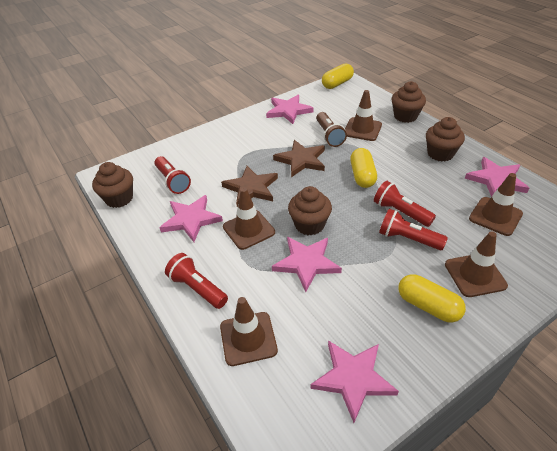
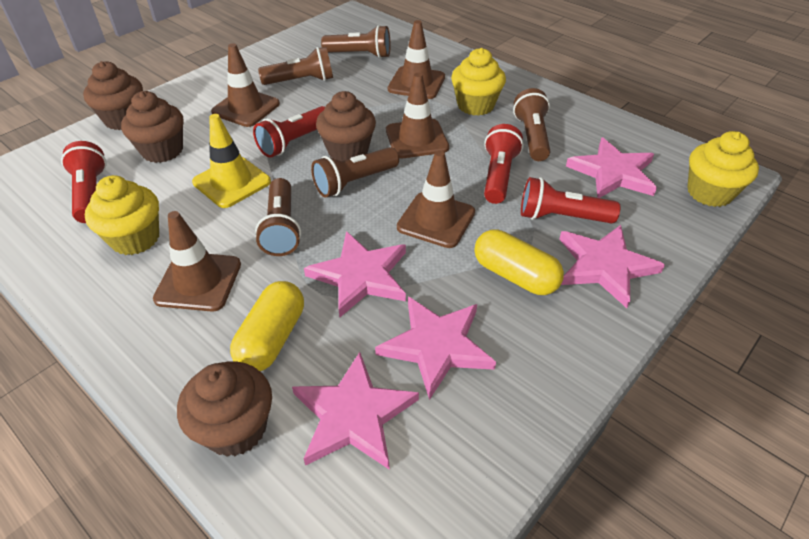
brown flashlight: [316,112,347,147] = 1 -> [255,178,301,256] [258,47,333,85] [311,147,399,197] [321,25,391,58] [513,88,550,161] = 5
brown star: [221,166,278,207] [273,140,325,177] = 2 -> none = 0
yellow capsule: [322,63,354,89] [350,148,377,188] [398,274,466,323] = 3 -> [230,281,304,371] [474,229,564,295] = 2
yellow cupcake: none = 0 -> [85,175,159,255] [451,48,506,116] [687,131,759,207] = 3
yellow traffic cone: none = 0 -> [192,114,271,208] = 1

